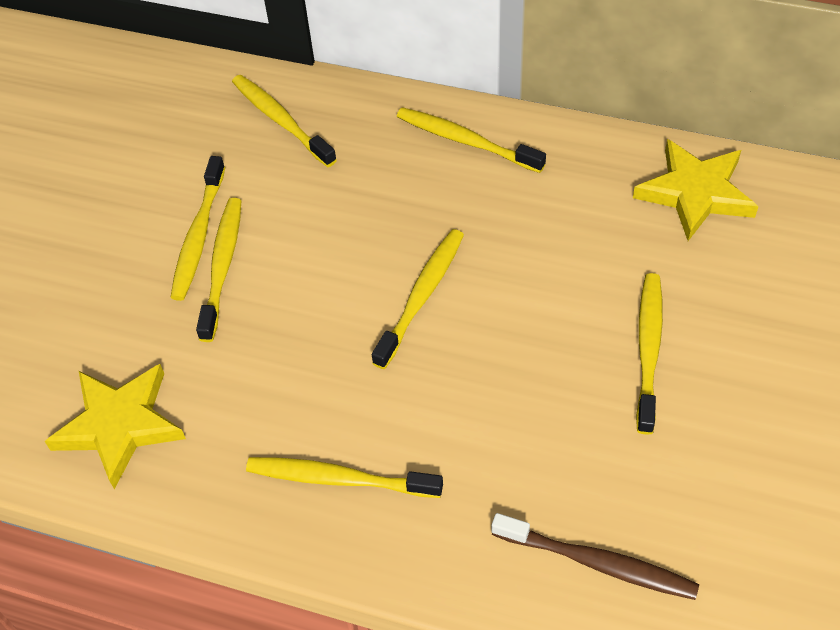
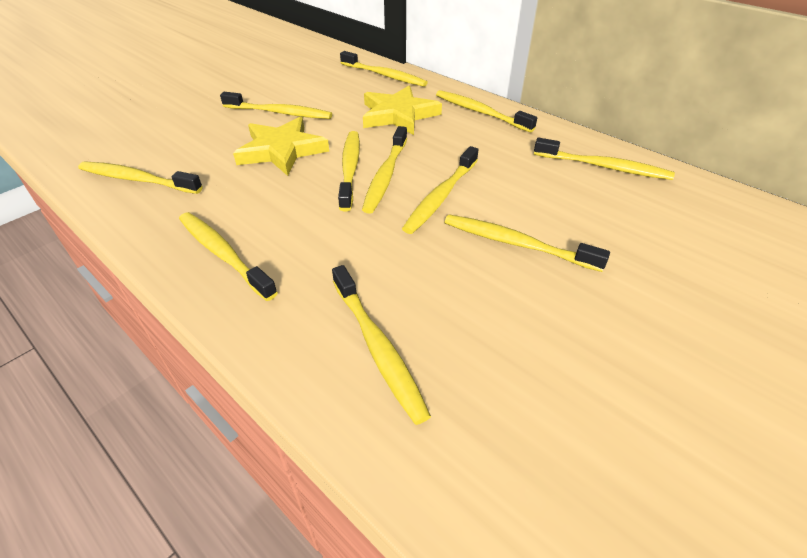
brown toothbrush: [491,513,699,600] = 1 -> none = 0
yellow toothbrush: [170,156,225,301] [196,198,241,342] [232,75,337,167] [246,457,443,498] [372,229,464,369] [397,107,546,173] [636,273,663,435] = 7 -> [78,162,203,194] [179,212,278,301] [220,92,332,119] [332,265,431,425] [338,131,360,211] [340,51,428,87] [362,126,407,214] [402,146,478,234] [436,90,537,132] [444,214,610,272] [534,138,675,180] = 11

